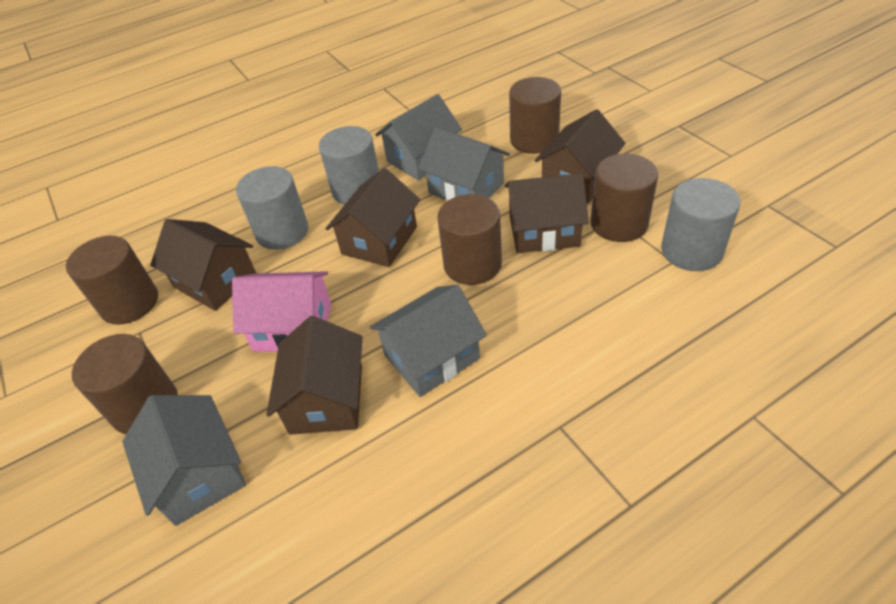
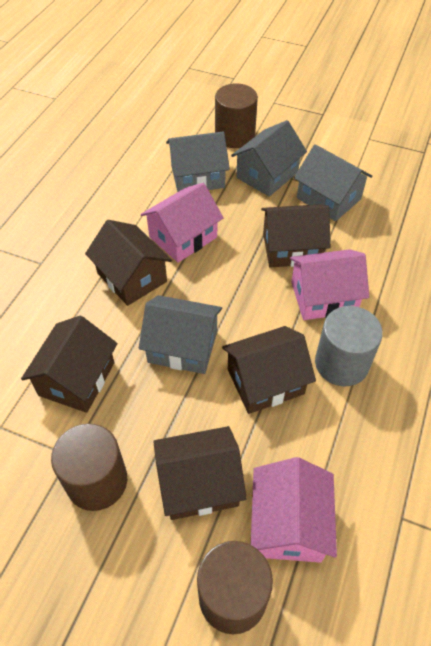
brown cylinder: [66,236,158,325] [72,334,178,434] [437,194,502,285] [509,77,561,154] [590,154,658,242] = 5 -> [51,424,127,511] [197,541,273,634] [215,83,258,148] = 3
grey cylinder: [236,166,308,250] [319,126,379,205] [661,178,740,271] = 3 -> [315,306,383,386] = 1
pink house: [232,271,331,352] = 1 -> [141,183,224,263] [251,457,337,563] [290,249,369,320] = 3

